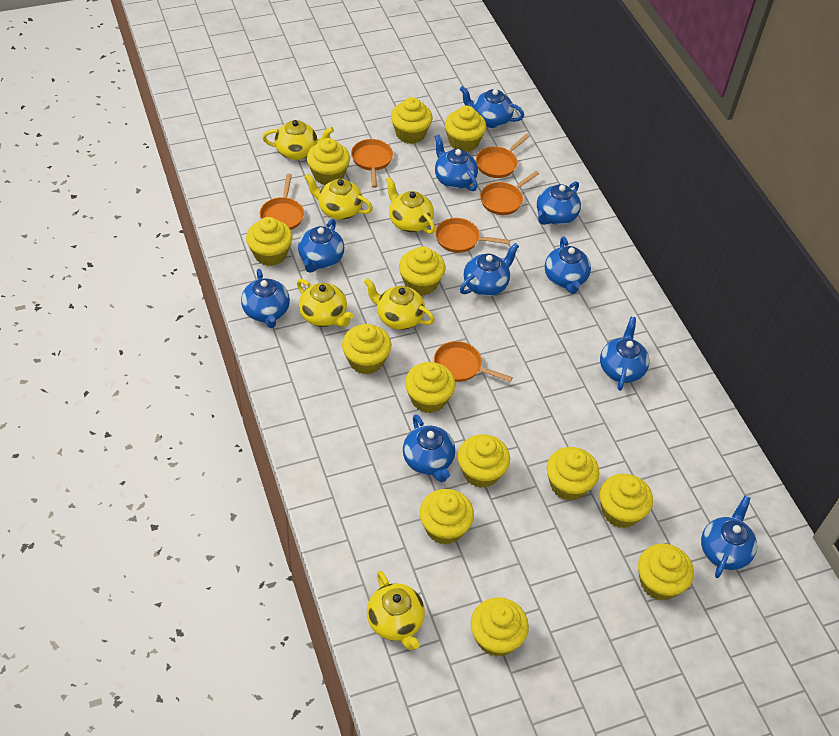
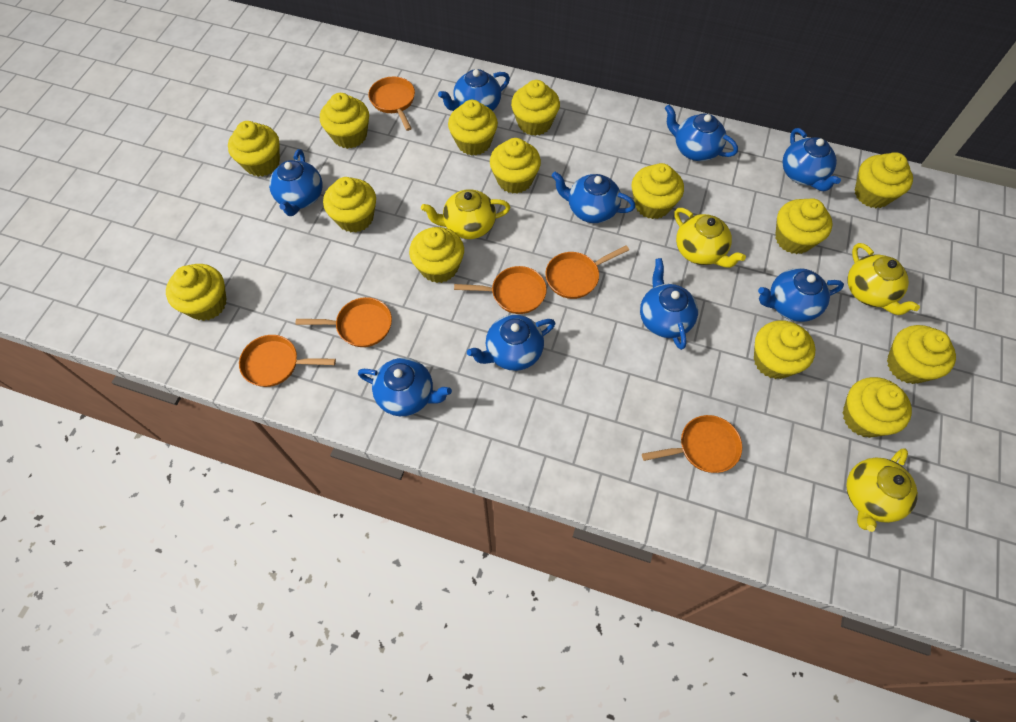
blue teapot: [241,269,290,328] [298,219,344,273] [403,414,455,482] [435,134,478,191] [460,86,524,128] [460,243,519,296] [537,181,581,225] [545,237,591,294] [600,317,649,391] [701,496,757,578] = 10 -> [269,149,323,216] [358,358,452,416] [438,69,510,111] [467,315,555,371] [551,172,635,223] [640,258,698,350] [665,105,738,161] [758,268,844,322] [782,128,841,191] = 9
yellow cupcake: [246,217,293,266] [307,138,350,185] [342,324,391,374] [391,97,432,144] [399,246,445,296] [405,362,456,413] [419,489,474,545] [445,106,487,152] [458,434,510,488] [471,597,529,657] [547,447,599,501] [600,474,653,528] [638,544,694,601] = 13 -> [166,264,227,321] [228,121,280,177] [320,93,369,149] [323,177,376,233] [409,227,464,283] [448,100,498,156] [490,138,541,194] [511,80,560,136] [632,163,684,219] [754,320,815,379] [775,198,833,254] [842,377,912,438] [855,152,913,208] [887,325,956,384] = 14
yellow teapot: [262,120,334,160] [297,279,354,327] [304,174,373,220] [364,278,435,330] [367,571,425,650] [386,177,435,234] = 6 -> [421,189,510,239] [674,208,746,268] [846,448,918,532] [847,243,920,315] = 4

